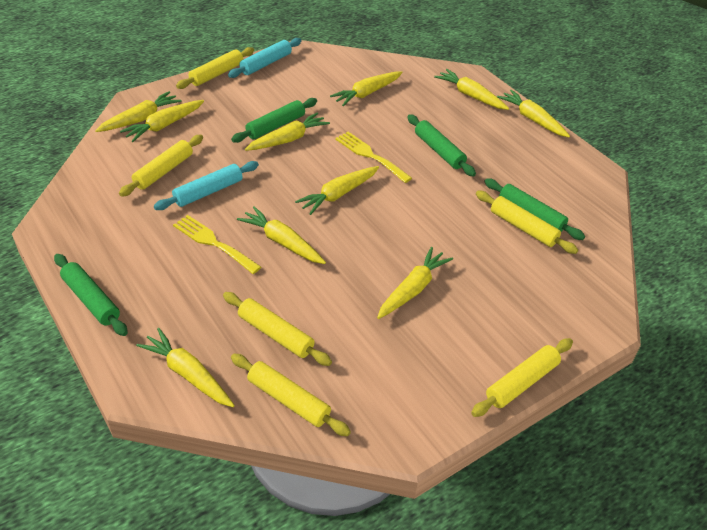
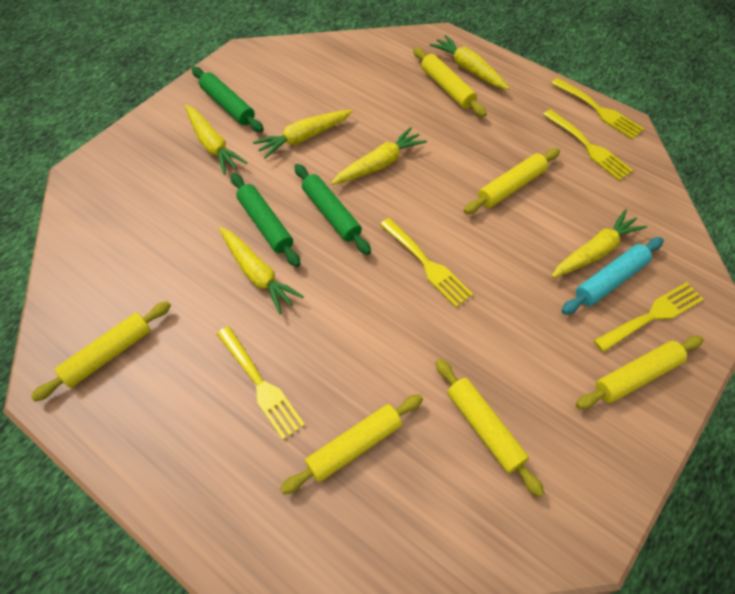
green rolling pin: [54,254,128,336] [231,98,317,143] [407,114,476,177] [484,178,585,240] = 4 -> [192,67,264,132] [231,173,300,267] [294,164,371,255] = 3
turquoise rolling pin: [154,161,259,210] [228,38,302,78] = 2 -> [561,237,664,315] = 1
yellow carrot: [95,91,182,132] [120,100,204,142] [136,328,235,407] [237,206,326,264] [245,112,330,151] [295,166,379,215] [330,71,403,106] [377,247,453,319] [434,69,509,110] [497,90,570,137] = 10 -> [185,105,247,175] [219,227,304,314] [253,110,353,159] [331,127,427,185] [430,35,510,90] [552,209,647,278] = 6
yellow fork: [173,215,261,274] [335,132,412,183] = 2 -> [217,326,305,440] [380,218,473,307] [543,109,633,181] [551,78,644,139] [593,282,704,352] = 5

